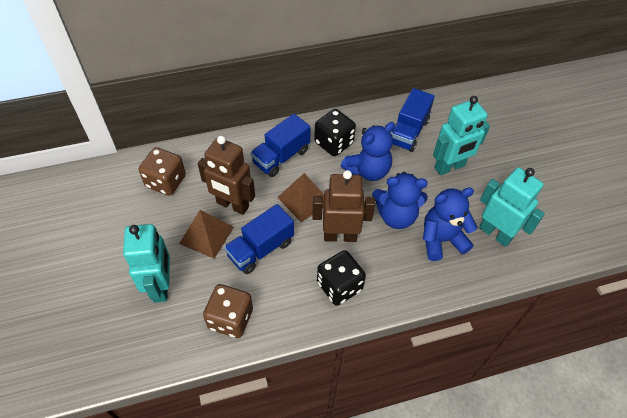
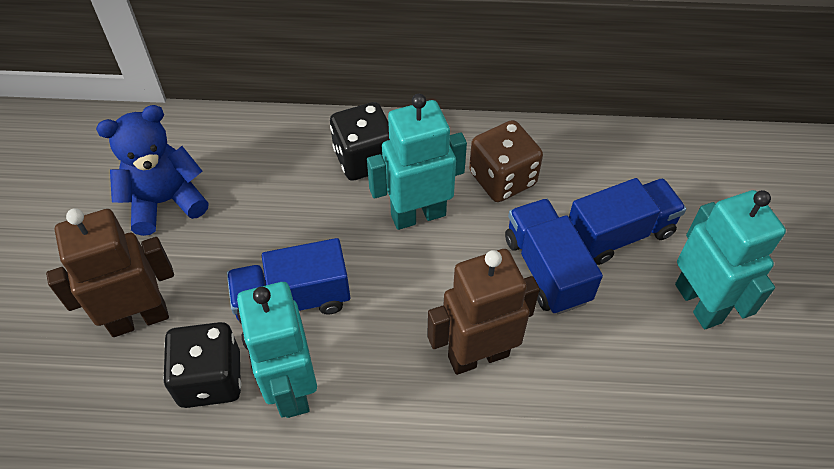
blue teddy bear: [341,122,395,181] [372,172,428,229] [423,187,477,261] = 3 -> [96,105,209,236] = 1
brown dice: [139,147,186,196] [203,284,253,338] = 2 -> [469,120,543,202] = 1
brown pyramid: [179,210,234,259] [277,173,324,222] = 2 -> none = 0

